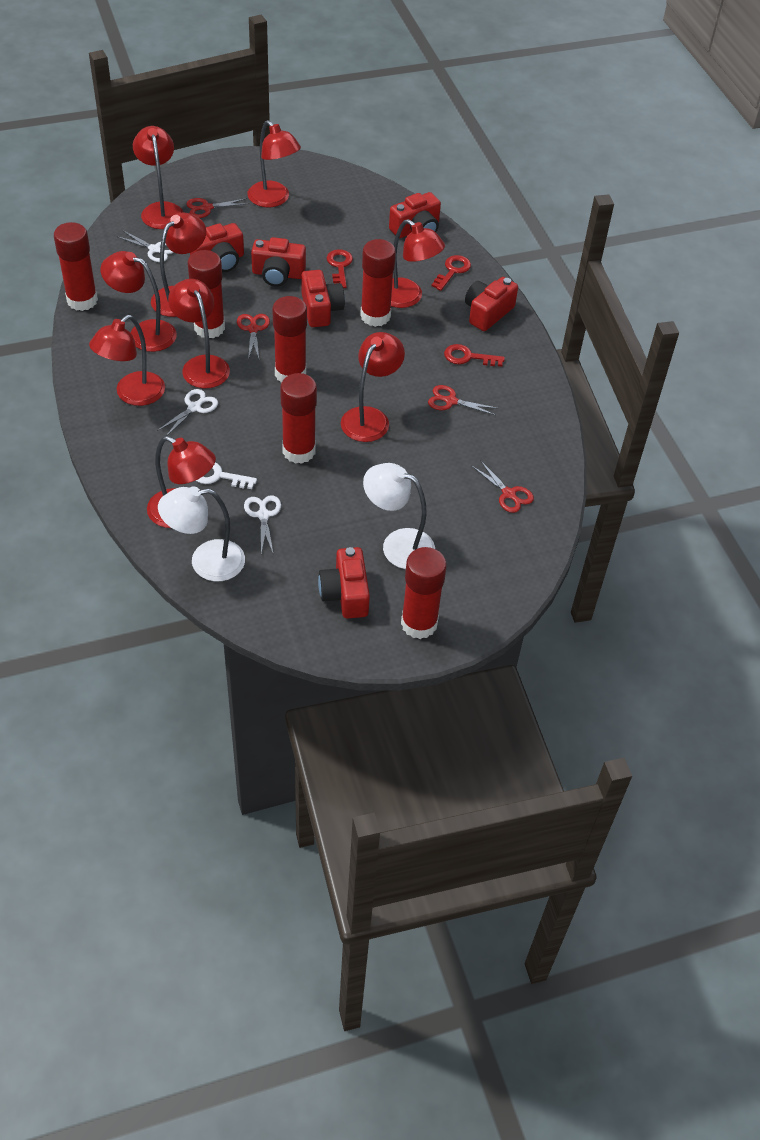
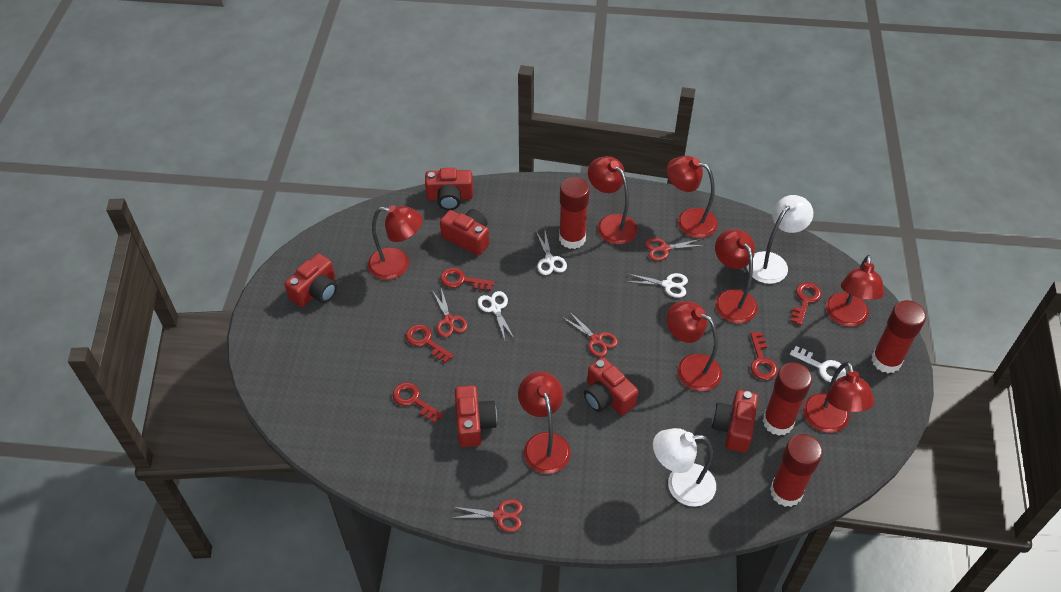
red glue stick: [54,222,98,311] [188,250,225,338] [272,296,307,383] [280,373,317,464] [360,239,396,327] [401,547,447,639] = 6 -> [559,177,590,249] [763,362,812,436] [770,434,823,507] [871,300,926,373] = 4
red key: [327,249,353,288] [432,255,471,291] [444,344,505,367] = 3 -> [392,382,444,423] [406,325,454,363] [440,268,494,291] [750,332,778,380] [791,282,822,325] = 5
red lamp: [89,315,165,406] [101,251,177,352] [133,126,184,229] [147,436,216,528] [151,213,206,317] [168,279,230,388] [247,120,301,207] [341,332,405,442] [391,219,445,308] = 9 -> [368,205,423,280] [518,372,571,474] [588,156,638,245] [666,156,718,238] [666,302,722,391] [715,229,758,323] [803,361,874,433] [826,255,884,327] = 8

